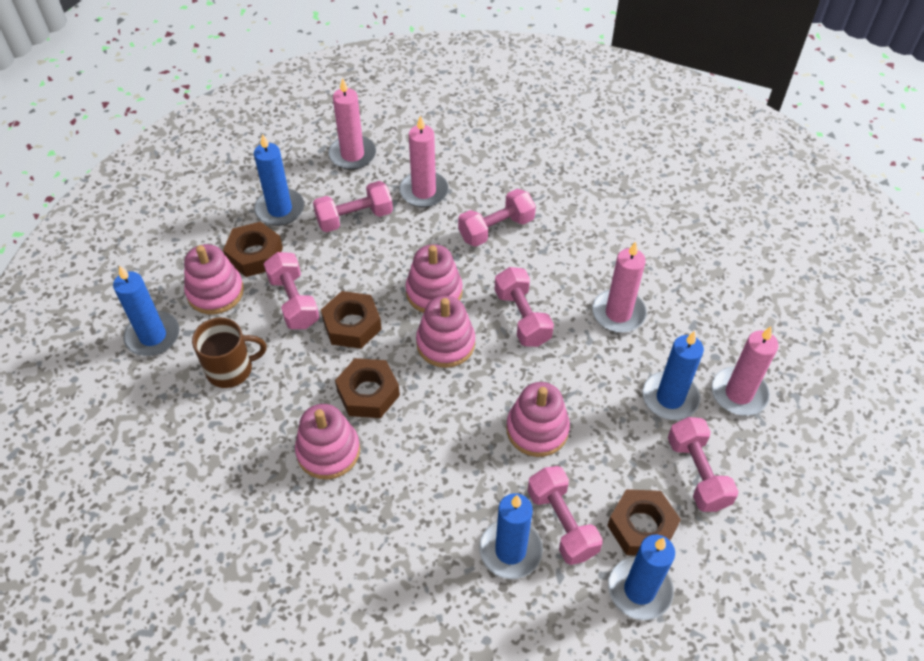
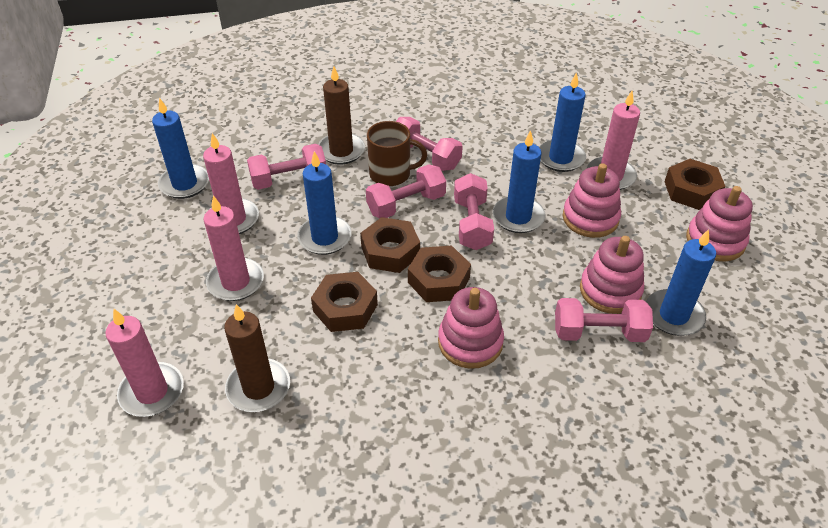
brown candle: none = 0 -> [224,304,290,412] [318,66,365,165] = 2
pink dumbbell: [264,252,319,329] [313,181,393,232] [458,189,536,247] [494,267,554,347] [528,466,603,565] [668,417,739,512] = 6 -> [247,144,326,190] [366,164,446,218] [396,117,463,171] [454,173,494,250] [555,298,653,342] = 5
pink stacking toy: [184,244,244,314] [295,404,360,480] [406,244,463,313] [416,296,475,368] [506,382,570,457] = 5 -> [438,287,504,369] [563,163,621,238] [580,236,644,314] [686,186,753,262] = 4

